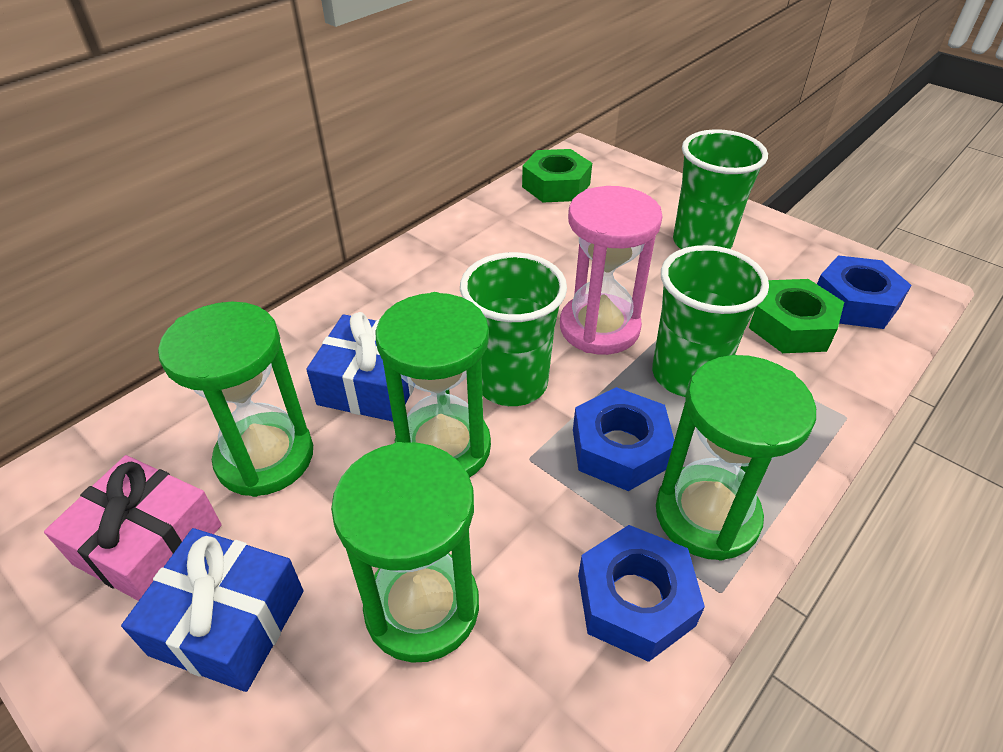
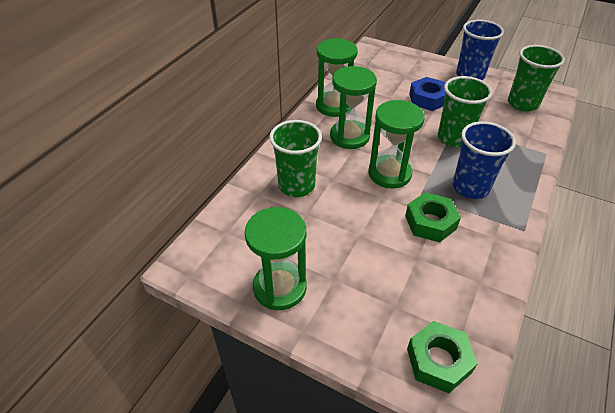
blue cup: none = 0 -> [453,121,516,199] [456,20,504,80] = 2
blue gift: [121,528,304,692] [306,312,414,422] = 2 -> none = 0
blue nut: [573,387,674,491] [578,525,705,662] [817,255,912,329] = 3 -> [409,77,446,111] = 1
pink gift: [44,455,222,601] = 1 -> none = 0
pink hourglass: [560,186,663,355] = 1 -> none = 0

